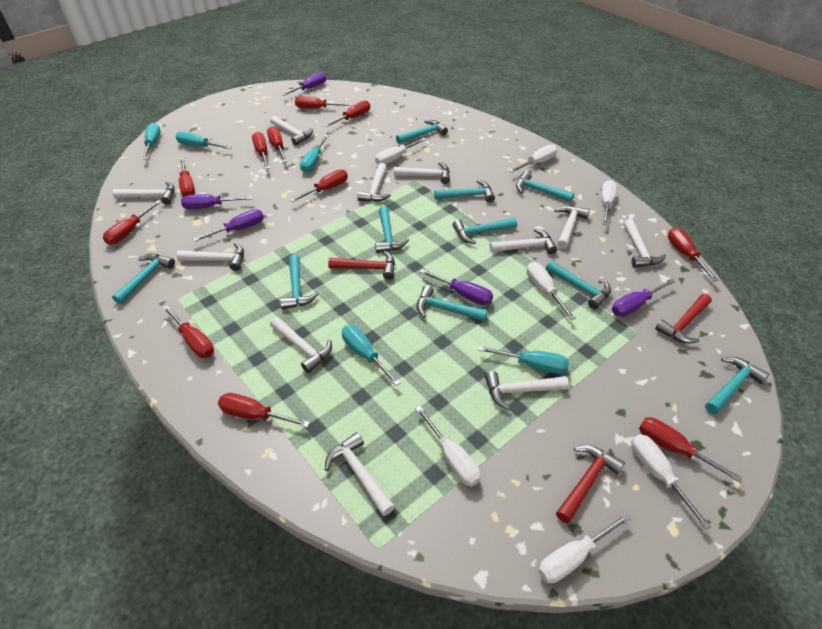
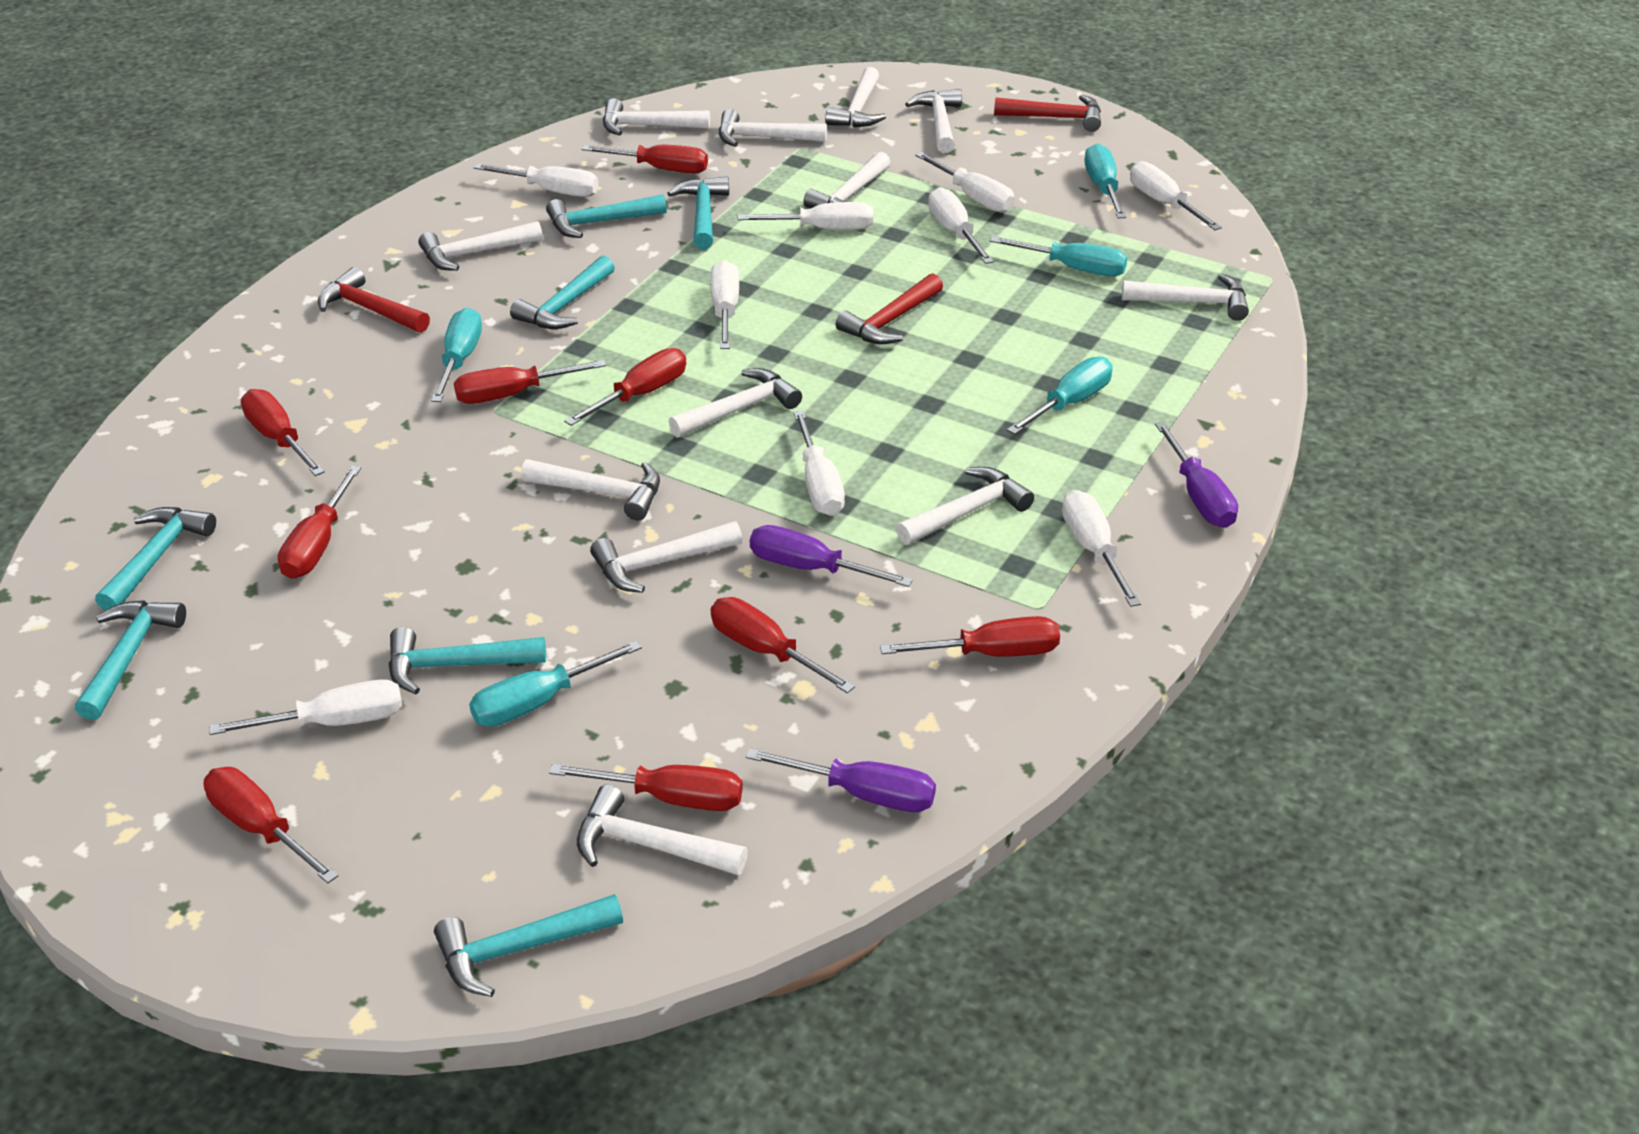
purple screwdriver: [181,194,253,209] [193,209,264,242] [281,72,326,96] [419,269,493,305] [612,278,675,317] = 5 -> [746,748,936,812] [750,525,913,587] [1155,422,1238,528] = 3
red screwdriver: [103,200,162,245] [162,305,214,358] [179,158,195,197] [218,393,310,428] [252,132,270,169] [267,126,287,162] [290,169,348,202] [295,96,352,109] [324,100,370,127] [639,417,743,483] [668,228,718,281] = 11 -> [203,767,338,883] [241,389,325,476] [278,466,361,579] [454,360,606,404] [549,764,743,811] [564,348,686,426] [582,145,708,173] [711,597,855,693] [880,616,1060,657] = 9
turquoise hammer: [112,254,175,304] [280,255,319,310] [375,206,409,253] [396,120,448,144] [416,285,488,322] [434,180,495,202] [453,217,517,244] [516,171,574,202] [546,261,611,309] [705,357,769,415] = 10 -> [75,600,186,720] [95,507,216,611] [388,627,546,694] [434,894,623,997] [510,256,615,329] [546,194,667,238] [667,176,729,249] = 7
white hammer: [113,182,175,205] [177,243,244,271] [270,116,313,145] [270,317,332,373] [325,432,395,516] [358,163,391,202] [394,162,450,184] [485,371,569,410] [490,228,557,254] [555,205,590,249] [623,219,666,268] = 11 -> [418,221,543,271] [521,459,660,520] [577,785,748,875] [590,521,742,593] [603,98,710,136] [669,368,802,438] [719,109,827,147] [803,152,891,208] [825,67,886,127] [896,467,1034,545] [905,89,962,153] [1122,274,1249,321] = 12
white screwdriver: [375,138,426,165] [415,406,481,487] [510,145,557,173] [527,262,576,320] [538,513,631,583] [601,180,617,225] [631,434,711,530] = 7 -> [209,679,402,735] [474,164,599,197] [710,260,739,349] [738,202,873,230] [793,410,845,516] [915,152,1015,213] [928,187,994,264] [1062,490,1141,607] [1130,161,1222,230] = 9

